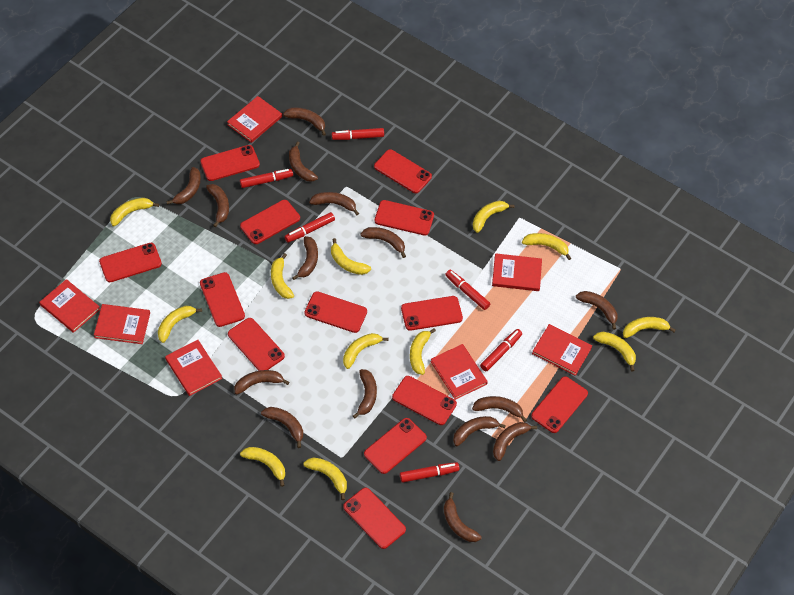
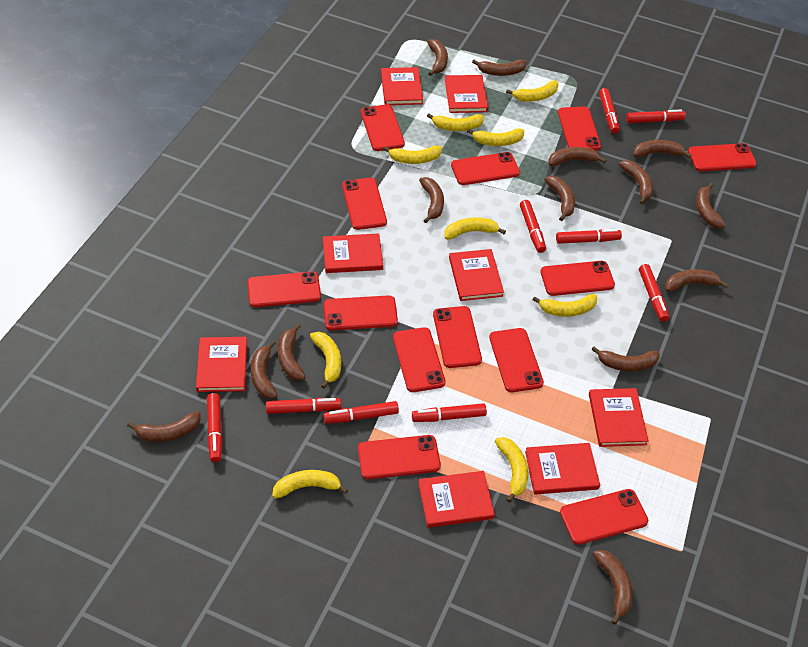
brown banana: [166,167,201,205] [206,184,229,227] [234,370,289,394] [261,407,303,448] [283,107,326,136] [289,141,318,182] [292,236,318,280] [309,192,359,215] [353,369,377,419] [360,227,406,258] [444,492,482,542] [453,416,506,446] [472,396,527,422] [493,422,537,461] [576,291,618,330] = 15 -> [127,411,201,442] [251,341,278,399] [278,324,306,380] [419,177,444,223] [427,39,448,76] [472,60,526,76] [545,176,575,221] [548,147,606,166] [591,347,660,371] [593,550,633,625] [619,160,653,204] [633,140,691,158] [665,269,728,292] [696,183,726,228] = 14
red book: [39,279,100,333] [94,304,150,344] [165,340,222,396] [227,96,282,143] [431,344,488,400] [492,253,542,291] [532,324,592,376] = 7 -> [196,337,247,392] [323,233,383,273] [381,67,423,105] [418,471,495,528] [445,75,488,113] [449,249,504,301] [525,443,600,495] [589,388,649,447] = 8
red marker: [240,169,293,188] [285,212,335,243] [332,128,384,140] [400,462,460,483] [445,270,490,310] [480,329,522,371] = 6 -> [207,393,222,462] [266,398,341,414] [323,401,399,424] [412,403,487,422] [520,200,546,253] [556,229,622,244] [599,88,620,134] [626,109,686,123] [639,264,669,322] = 9
yellow banana: [110,198,159,226] [158,306,202,343] [240,447,285,487] [271,253,294,299] [303,458,347,500] [331,238,371,275] [343,333,389,369] [410,328,436,375] [473,201,515,233] [522,233,571,260] [593,332,636,372] [623,317,676,338] = 12 -> [272,470,348,499] [310,332,341,389] [383,146,442,164] [427,114,484,131] [444,217,506,240] [467,128,524,146] [495,437,528,503] [506,80,559,102] [532,294,597,317] = 9

